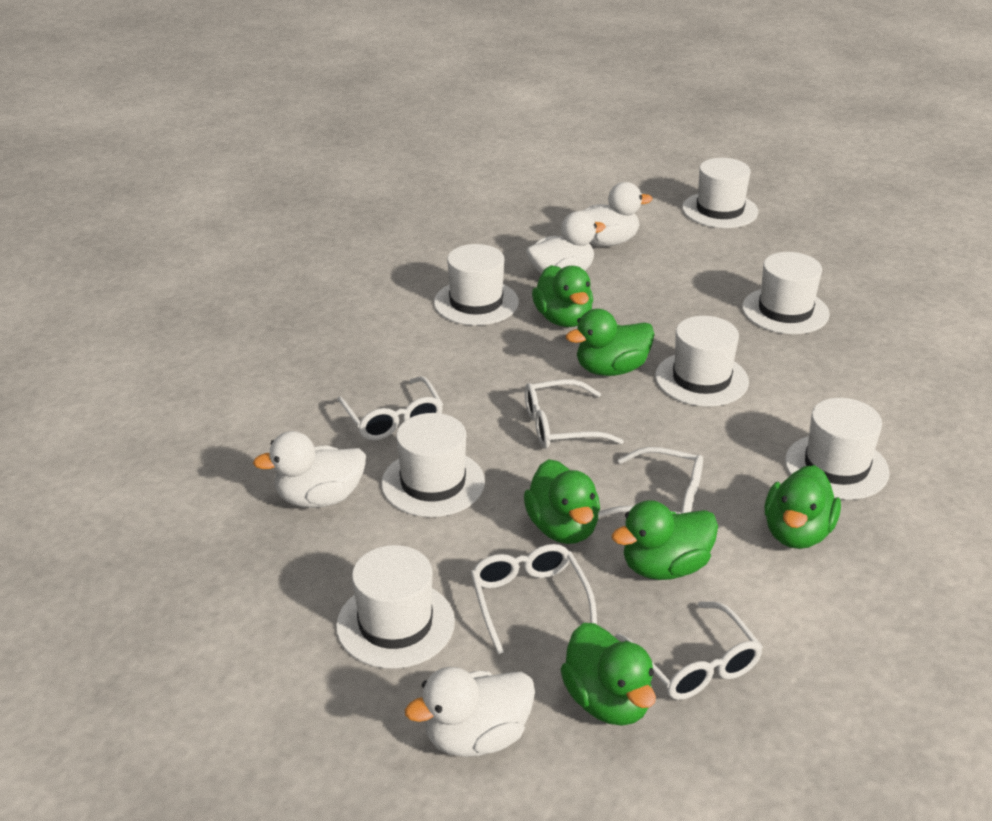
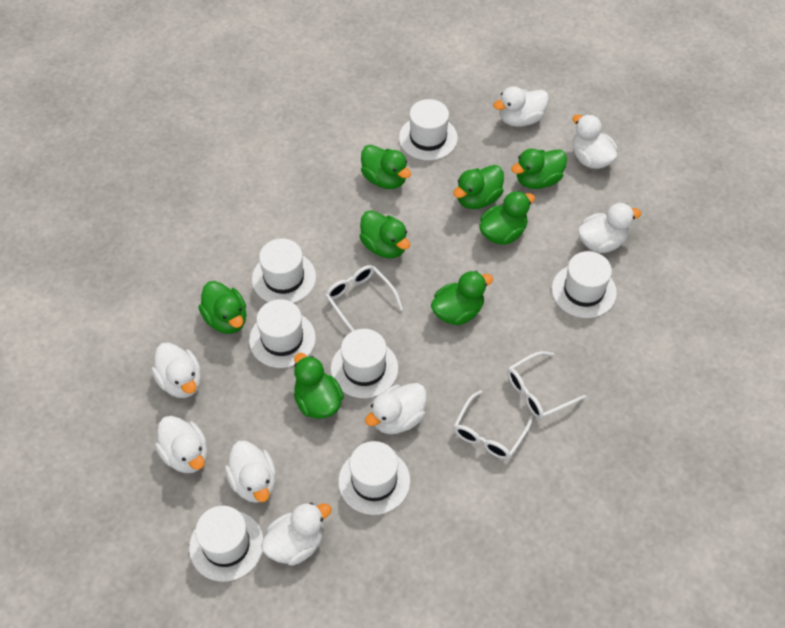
green duck: [524,459,600,544] [532,265,593,327] [560,623,656,726] [566,309,655,376] [611,500,718,580] [765,465,841,549] = 6 -> [198,281,246,334] [294,353,344,419] [359,210,410,258] [361,145,411,189] [431,271,493,325] [453,165,504,209] [479,191,535,245] [511,149,567,189] = 8
white duck: [253,431,366,508] [405,667,535,757] [526,211,606,274] [582,182,653,247] = 4 -> [151,342,201,398] [155,416,207,473] [225,441,276,503] [261,502,331,566] [365,383,427,434] [493,86,549,127] [573,114,618,169] [578,203,641,253] = 8
white glasses: [337,376,443,440] [470,544,597,655] [525,379,624,449] [598,447,703,517] [616,601,763,700] = 5 -> [325,265,403,332] [453,390,533,459] [507,351,586,419] = 3

